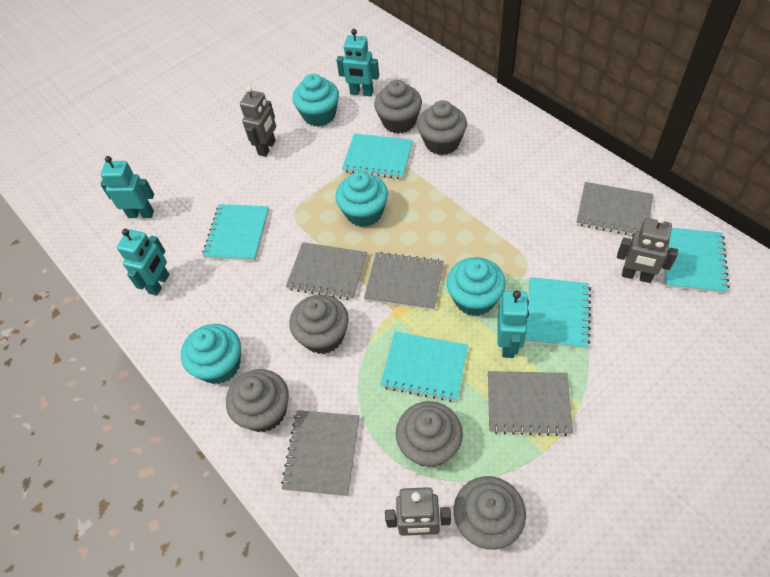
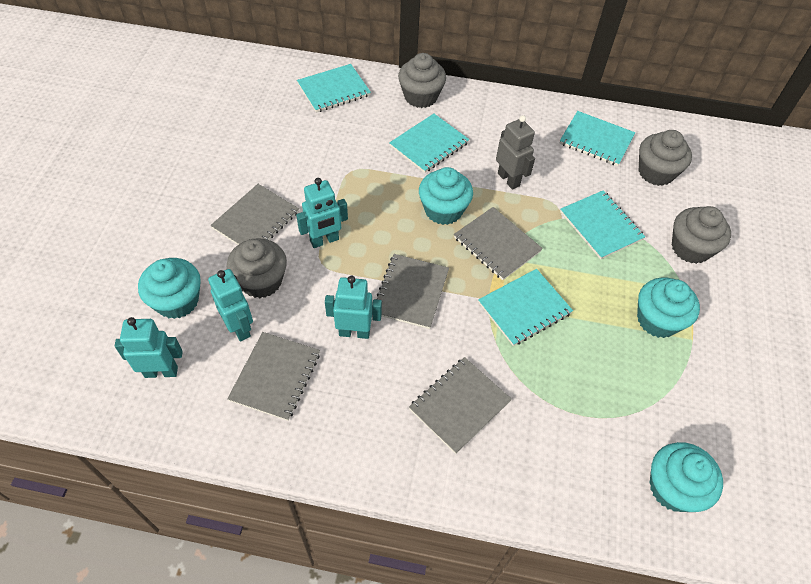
grey cupcake: [226,369,289,432] [289,294,349,354] [374,80,422,134] [396,401,463,468] [417,100,467,155] [454,476,526,550] = 6 -> [227,239,287,298] [398,53,446,108] [639,130,692,186] [672,206,731,264] = 4
grey robot: [240,86,276,157] [385,487,451,536] [617,216,678,283] = 3 -> [496,115,535,190] = 1

